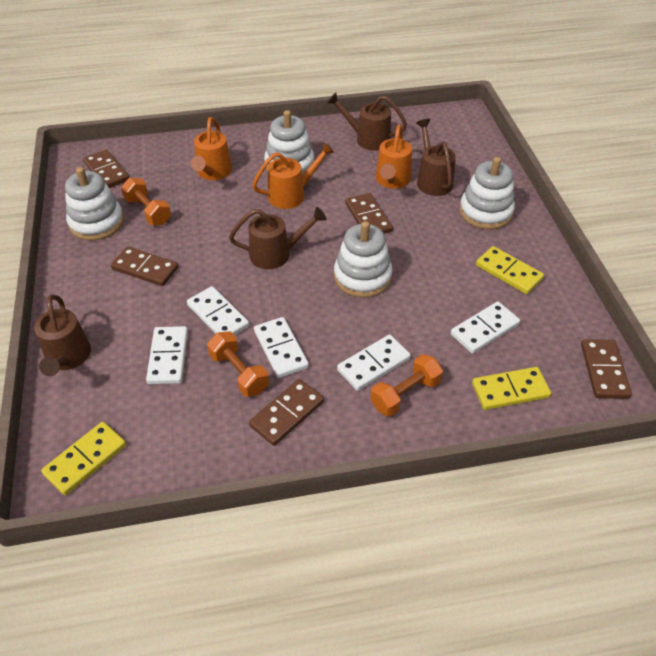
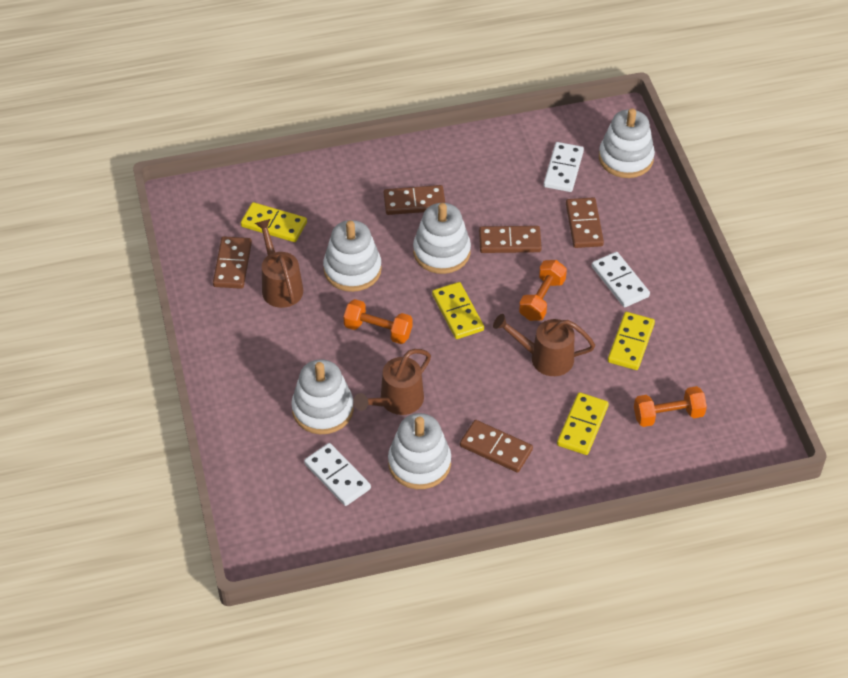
brown watering can: [34,295,91,376] [229,207,326,269] [327,92,407,151] [416,119,456,196] = 4 -> [255,219,303,308] [354,349,431,415] [493,314,595,376] = 3
orange watering can: [191,117,232,180] [252,142,334,209] [376,125,412,188] = 3 -> none = 0
white domino: [146,326,188,384] [187,286,249,335] [254,317,309,378] [337,334,411,391] [451,301,520,354] = 5 -> [304,443,371,506] [544,142,584,192] [592,252,650,307] = 3
white stacking toy: [65,167,124,241] [264,110,314,175] [334,221,393,298] [459,157,515,230] = 4 -> [291,359,354,434] [323,220,382,292] [388,413,451,489] [413,203,471,274] [599,108,655,178] = 5
yellow domino: [41,422,126,495] [472,367,551,410] [476,246,544,294] = 3 -> [241,202,307,242] [432,282,484,339] [557,392,609,455] [608,312,655,370] = 4

